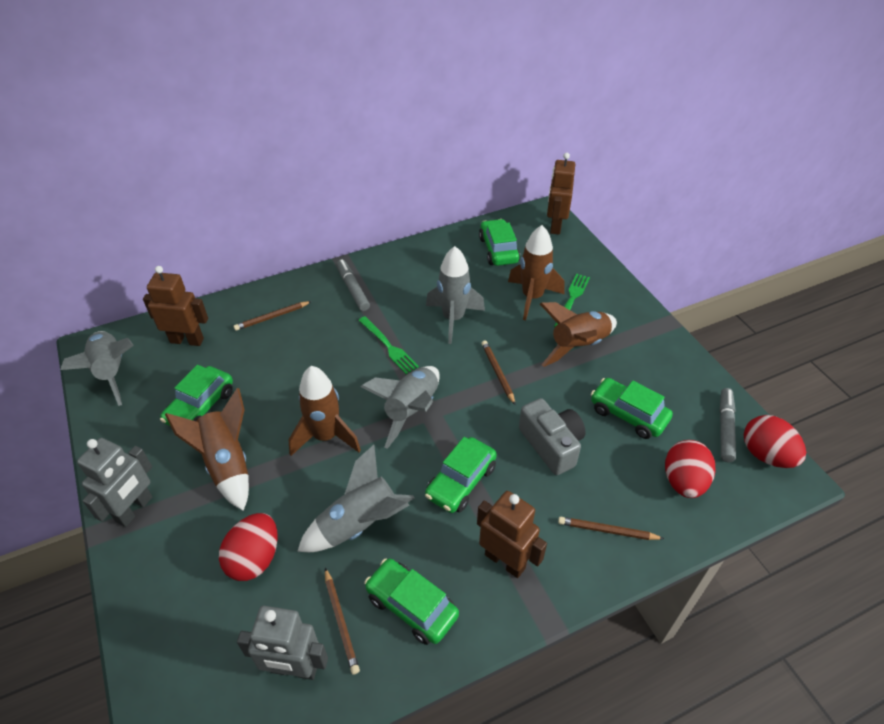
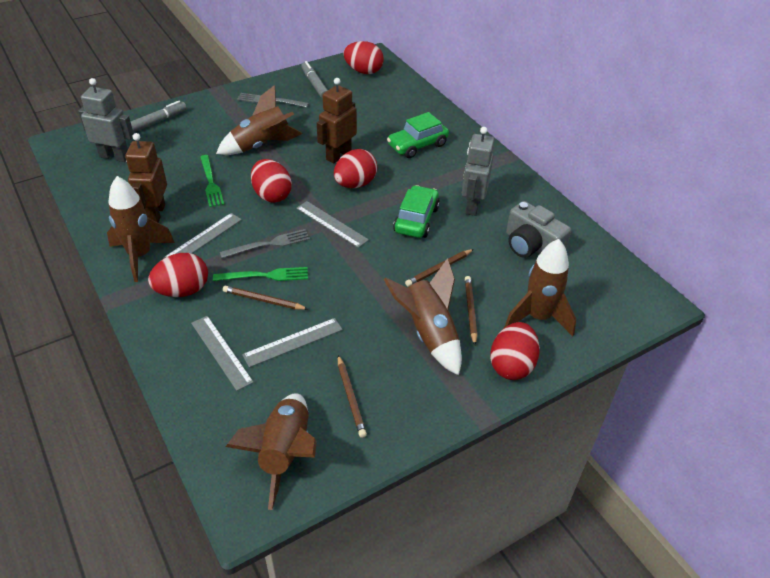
brown robot: [143,266,208,346] [477,491,547,578] [547,153,575,235] = 3 -> [125,133,167,223] [317,78,357,164] = 2
brown rocket: [165,388,249,511] [289,366,361,456] [508,225,565,320] [540,302,617,367] = 4 -> [107,176,175,282] [216,85,302,155] [226,393,317,510] [384,258,462,375] [504,239,576,336] = 5
green car: [160,365,233,427] [364,559,459,645] [425,437,497,513] [479,219,520,266] [591,378,673,439] = 5 -> [387,112,449,158] [393,185,440,238] = 2
grey fork: none = 0 -> [220,229,310,258] [237,93,309,108] = 2
grey rocket: [61,331,134,406] [297,445,414,552] [361,366,440,449] [426,246,485,344] = 4 -> none = 0
grey ruler: none = 0 -> [163,213,242,259] [191,316,254,391] [242,318,343,367] [296,201,369,248] = 4
red egg: [219,513,278,581] [665,440,715,498] [744,415,806,468] = 3 -> [148,253,208,297] [251,159,292,203] [334,149,377,188] [343,41,384,74] [490,322,540,380] = 5

